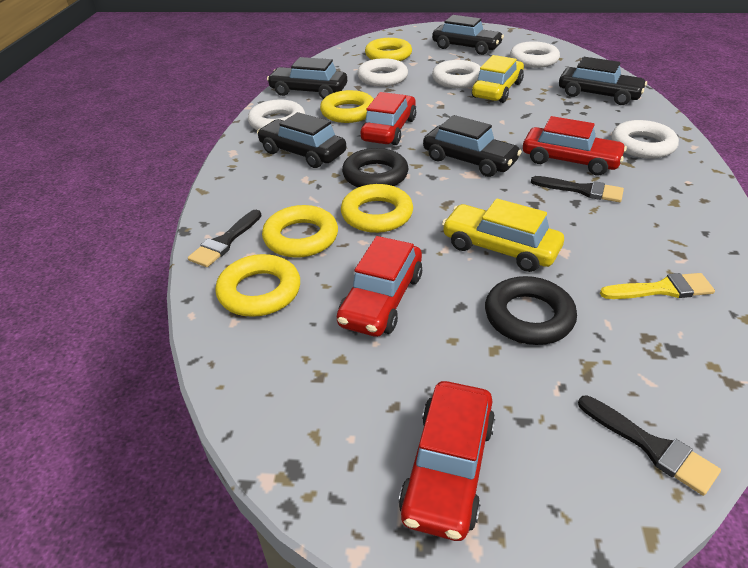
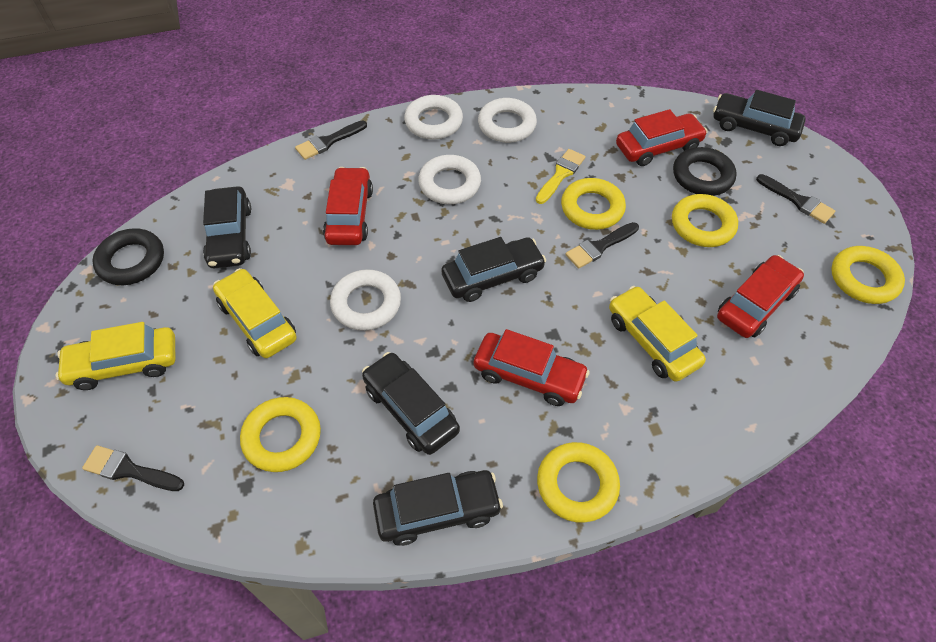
black brush: [188,210,262,267] [531,176,624,202] [578,395,721,496] = 3 -> [82,445,184,491] [295,120,367,160] [565,222,639,269] [756,174,835,224] = 4
white ring: [248,100,305,130] [357,58,408,86] [432,60,480,88] [510,41,560,68] [612,120,679,159] = 5 -> [330,269,401,331] [404,95,463,140] [418,155,481,204] [478,98,537,143] = 4
yellow car: [442,199,564,272] [472,55,524,103] = 2 -> [56,322,175,390] [213,268,297,358] [609,286,706,382] = 3

